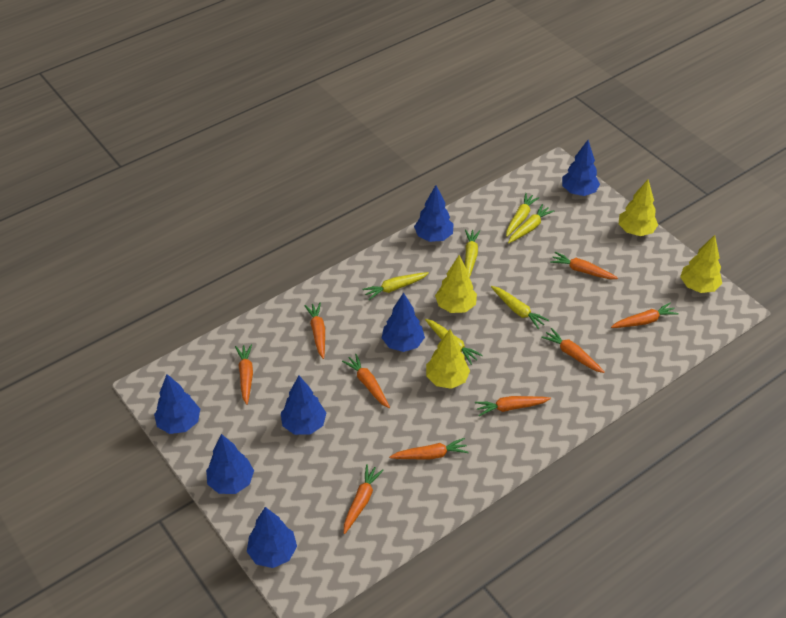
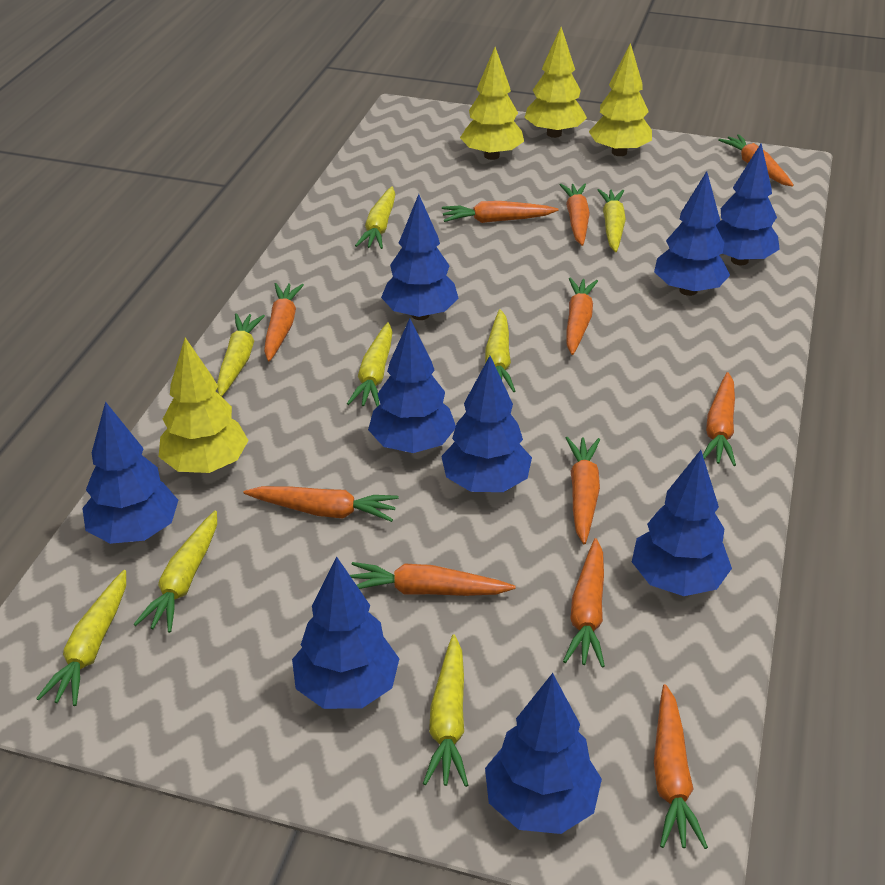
blue tree: [154,374,200,434] [206,434,254,494] [247,507,297,568] [281,376,326,435] [382,293,425,352] [414,185,454,242] [562,140,600,196] = 7 -> [82,401,178,544] [292,556,399,709] [368,318,456,453] [381,194,459,320] [441,356,532,492] [485,673,602,834] [632,450,732,596] [654,171,730,296] [716,143,780,265] = 9
orange carrot: [235,344,253,405] [304,303,325,359] [342,354,390,408] [344,464,384,534] [389,438,469,459] [475,396,551,416] [541,328,605,373] [550,252,618,279] [611,302,678,328] = 9 -> [243,486,399,522] [264,283,304,361] [350,562,515,596] [442,201,559,223] [560,184,590,246] [563,538,605,668] [566,437,600,544] [567,277,598,355] [654,684,708,849] [703,372,736,466] [718,134,794,187] = 11
yellow carrot: [362,272,429,300] [425,319,483,365] [465,229,480,278] [491,286,549,329] [506,193,539,237] [508,204,554,243] = 6 -> [36,570,126,706] [133,511,217,633] [217,313,265,397] [347,322,393,407] [355,186,395,249] [423,635,468,787] [485,309,515,392] [598,189,626,252] = 8

